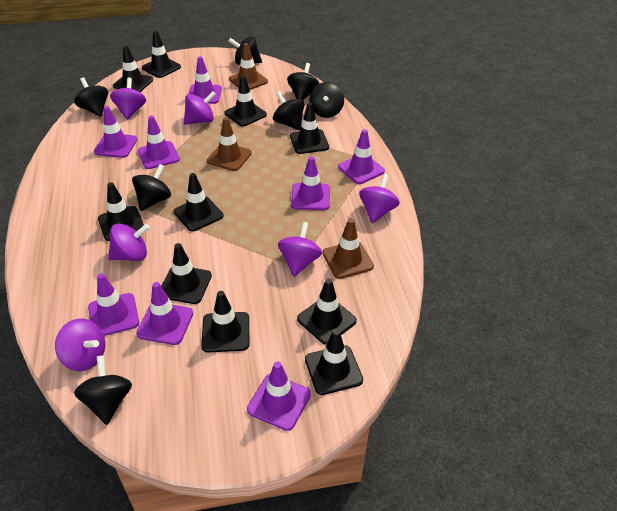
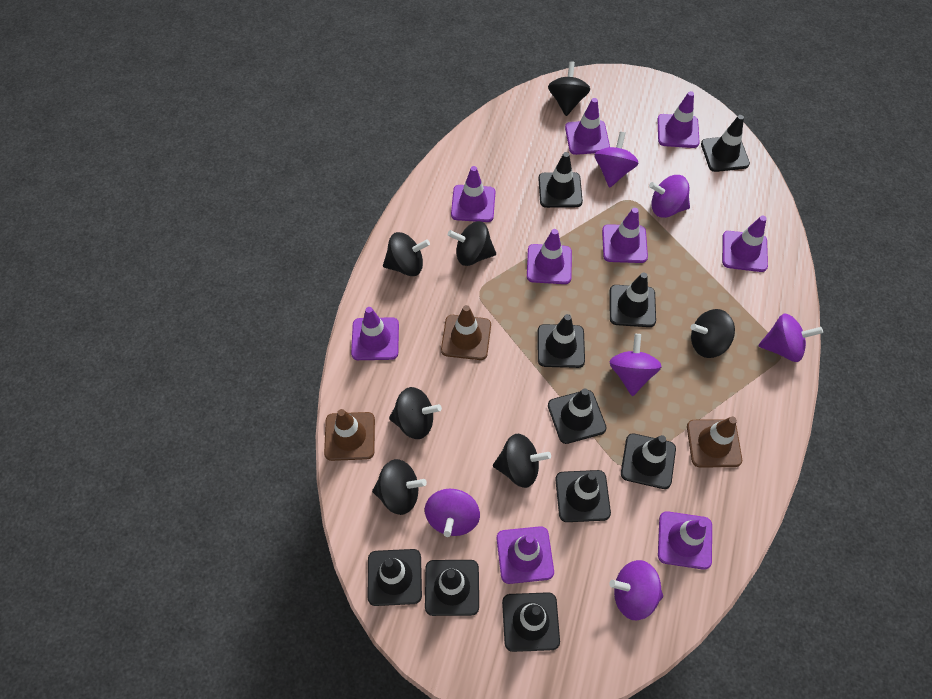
purple traffic cone: [88,274,139,336] [94,106,137,158] [136,282,193,345] [138,115,180,169] [188,56,222,104] [247,361,311,431] [291,156,330,210] [338,129,385,184] = 8 -> [351,307,399,360] [451,166,495,222] [497,526,554,584] [527,229,572,284] [565,98,610,155] [602,208,648,263] [657,91,700,148] [658,511,712,570] [722,216,768,272] = 9

